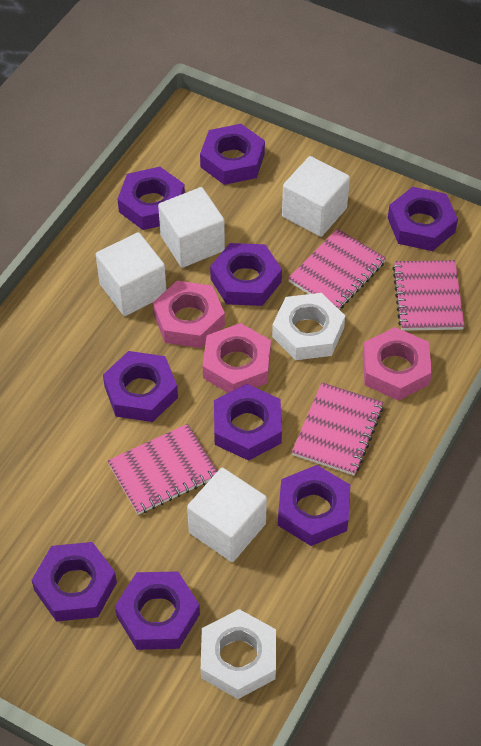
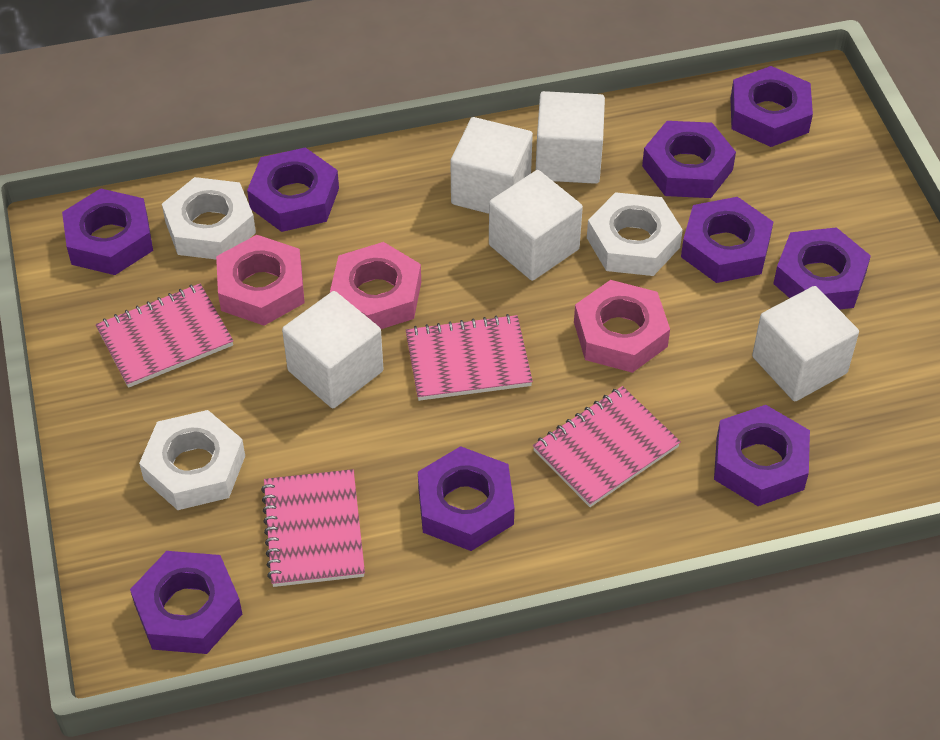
white cube: [96,232,166,316] [158,187,225,268] [187,468,267,562] [282,156,350,237] = 4 -> [282,291,383,408] [450,117,533,214] [489,170,583,281] [536,91,605,184] [752,286,859,401] = 5
white nut: [201,609,276,699] [272,293,345,360] = 2 -> [139,410,245,510] [162,177,256,259] [587,192,683,276] = 3

